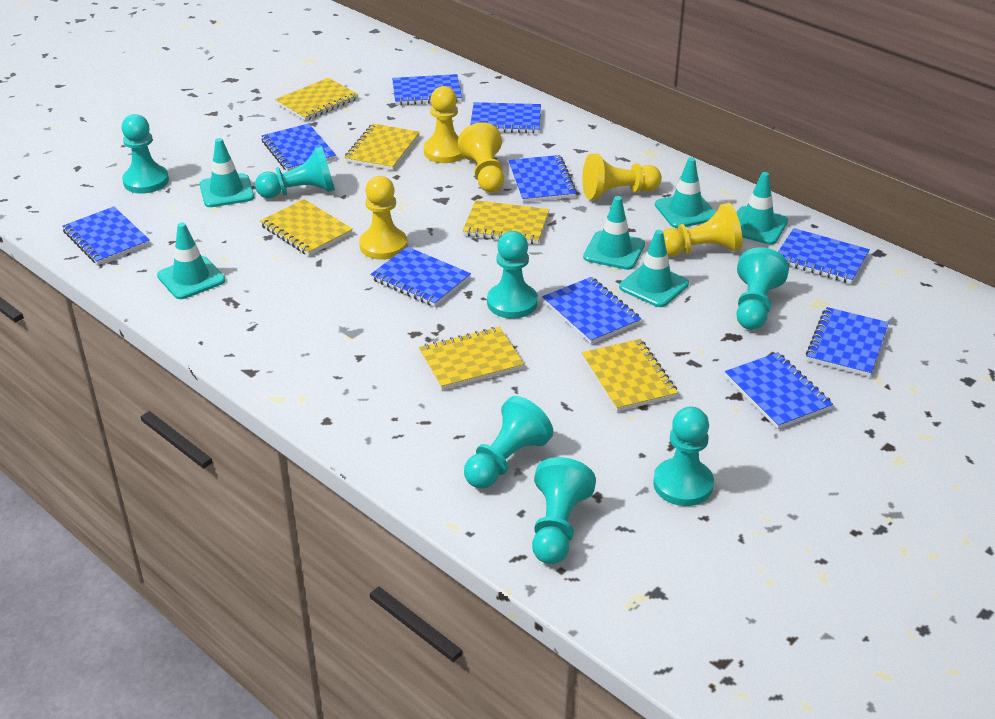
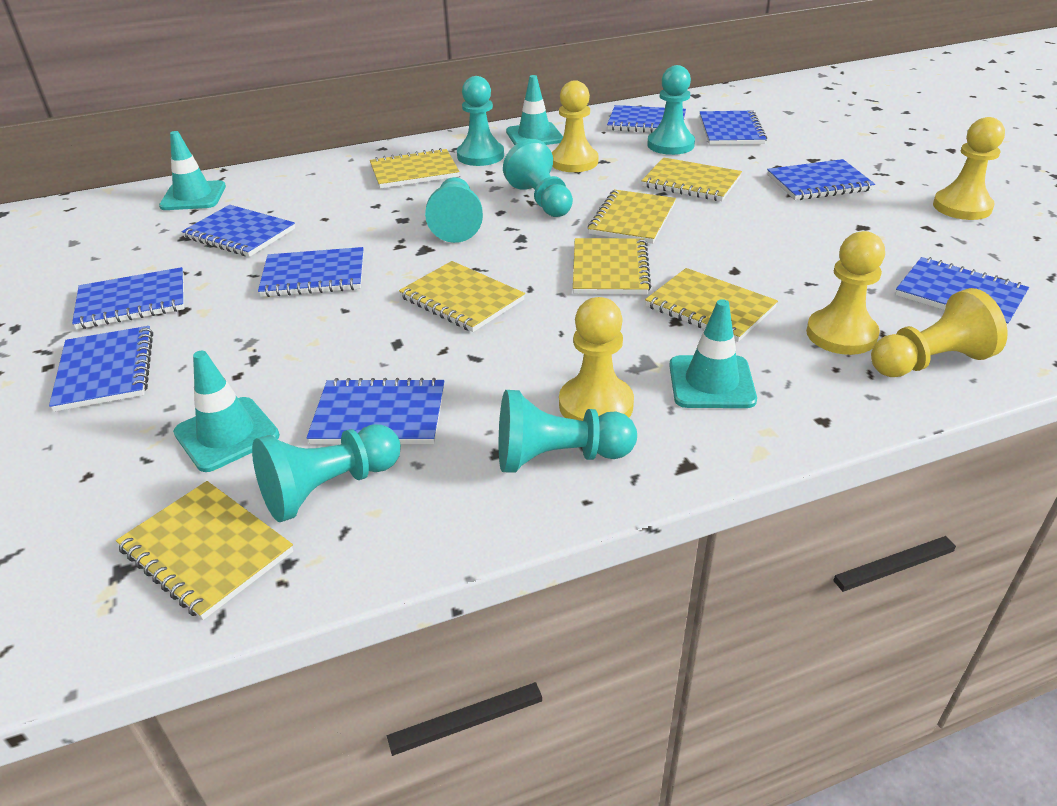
blue notebook: [62,207,150,265] [261,123,336,171] [370,247,471,307] [392,74,462,105] [470,102,541,134] [508,155,577,203] [542,277,641,344] [725,352,833,429] [778,228,870,284] [806,307,889,377] = 10 -> [49,326,153,412] [72,267,184,329] [182,205,295,257] [258,247,364,297] [306,378,444,444] [607,105,686,133] [700,111,767,145] [767,159,875,200] [895,257,1029,325] = 9
turquoise pawn: [122,114,169,194] [255,146,335,198] [464,396,554,489] [487,231,538,319] [532,457,596,564] [653,406,714,506] [736,247,789,330] = 7 -> [252,424,401,522] [425,177,483,243] [457,76,504,166] [499,390,637,473] [503,139,573,217] [647,65,695,155] = 6
turquoise traffic cone: [157,223,225,299] [200,138,254,207] [583,196,645,270] [619,230,689,307] [655,157,716,228] [736,172,788,244] = 6 -> [159,131,226,210] [173,351,280,472] [506,75,563,145] [669,299,757,408] = 4
yellow notebook: [260,199,353,256] [275,78,358,121] [344,124,420,170] [419,327,524,390] [462,200,549,244] [582,339,678,412] = 6 -> [116,481,293,620] [370,148,460,189] [399,261,525,332] [573,238,651,295] [588,189,676,244] [642,157,742,201] [645,268,778,342] = 7

